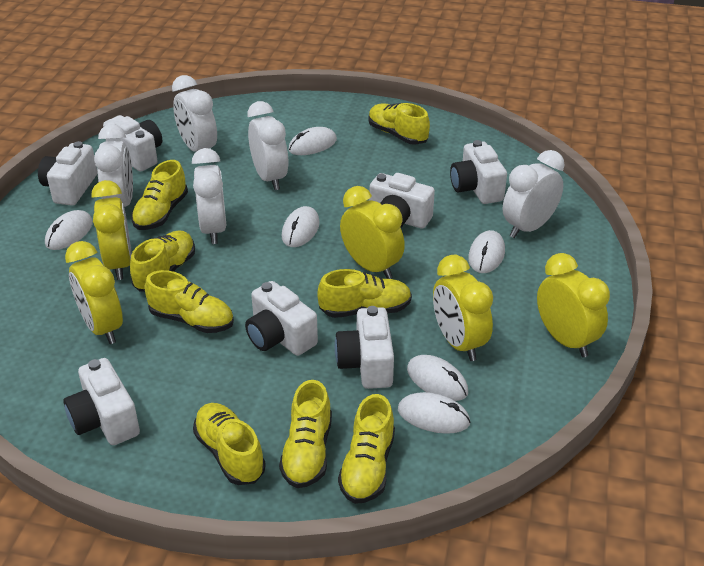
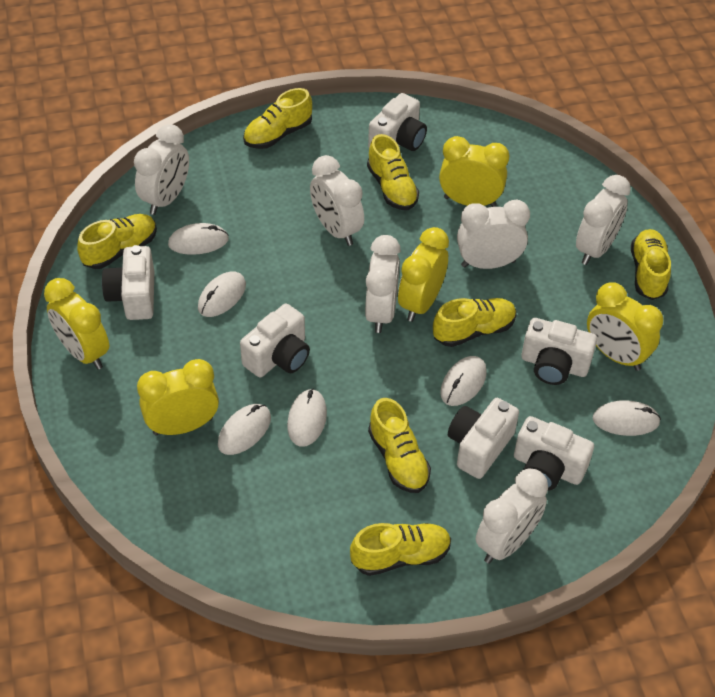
white camera: [38,141,97,206] [63,358,140,445] [103,115,162,171] [245,281,318,356] [335,306,394,389] [369,173,435,229] [450,140,507,204] = 7 -> [102,245,154,320] [240,304,310,377] [368,93,427,151] [448,398,519,479] [514,416,594,490] [521,318,597,385] = 6
white clock: [94,124,133,207] [172,75,217,152] [192,148,227,244] [247,101,288,190] [503,150,565,238] = 5 -> [134,124,189,215] [310,155,364,246] [365,235,401,333] [457,200,530,269] [476,468,548,564] [576,175,631,265] = 6
yellow shoe: [130,231,195,292] [131,160,188,230] [145,270,234,333] [193,403,266,485] [279,380,332,488] [317,269,412,318] [338,394,395,504] [368,103,430,145] = 8 -> [77,214,157,269] [243,88,312,149] [350,523,451,576] [367,134,419,210] [368,398,431,493] [433,298,516,347] [631,229,671,300] = 7

